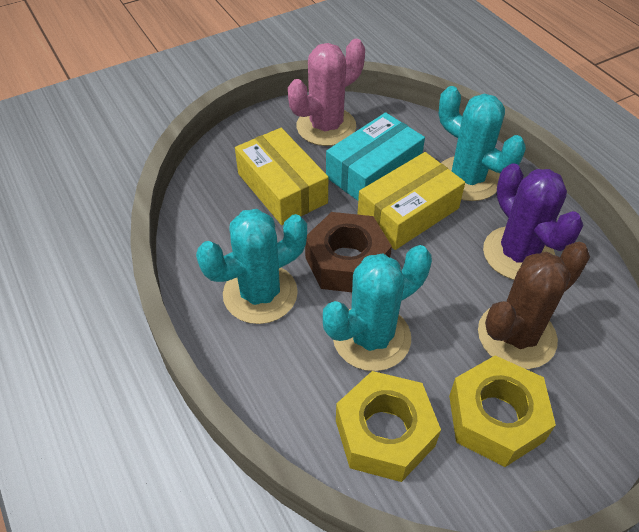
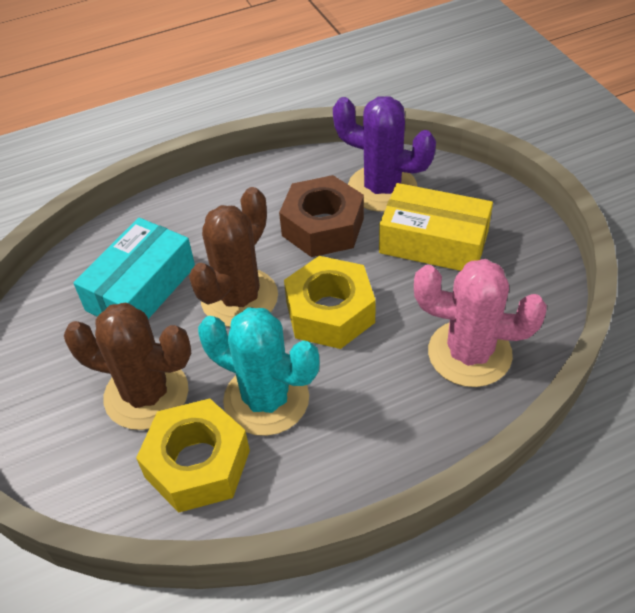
brown cactus: [478,242,590,369] = 1 -> [64,302,191,430] [189,187,278,327] = 2
turquoise cactus: [196,209,307,324] [323,245,432,371] [439,86,526,201] = 3 -> [198,307,320,436] = 1
yellow box: [235,128,328,225] [357,152,465,250] = 2 -> [379,183,493,271] = 1

